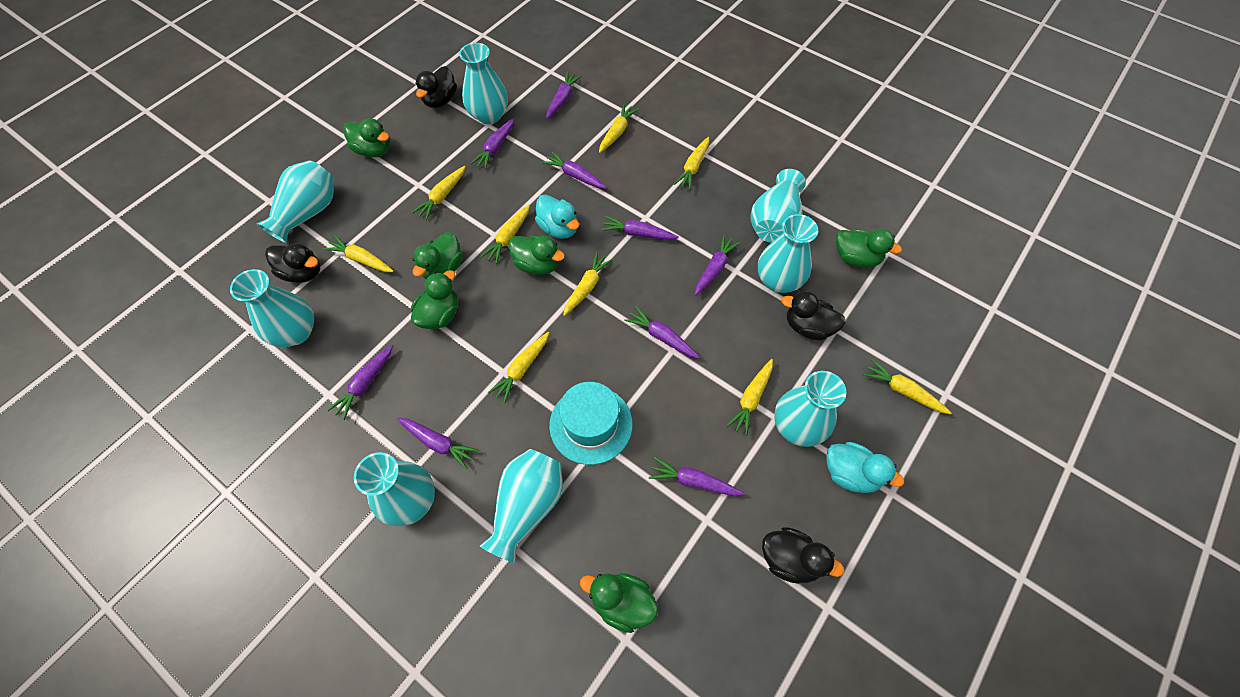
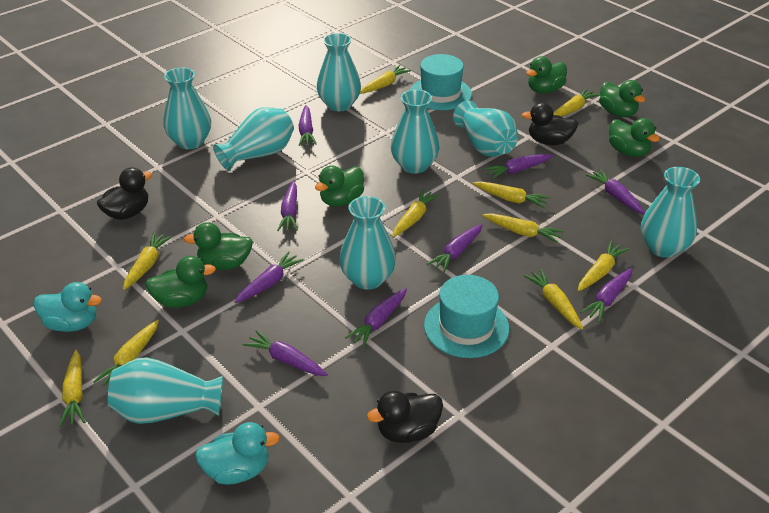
black duck: [265,243,320,283] [415,66,457,108] [762,527,844,584] [781,291,846,341] = 4 -> [97,167,152,220] [367,391,443,443] [522,103,578,145] = 3
turquoise hat: [549,382,633,465] = 1 -> [410,54,472,110] [424,275,509,358] = 2
yellow carrot: [323,235,394,272] [412,166,466,220] [480,205,530,264] [488,332,549,404] [563,251,614,316] [599,104,639,153] [674,137,709,190] [726,359,773,436] [863,359,951,414] = 9 -> [59,350,85,427] [93,320,159,386] [123,233,172,290] [360,65,411,94] [392,189,439,237] [472,181,550,209] [482,213,564,243] [523,269,583,329] [554,88,600,116] [578,241,629,291] = 10

